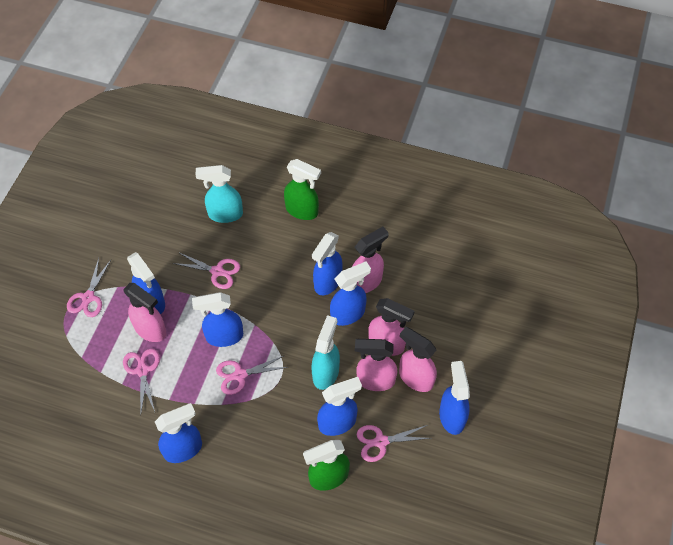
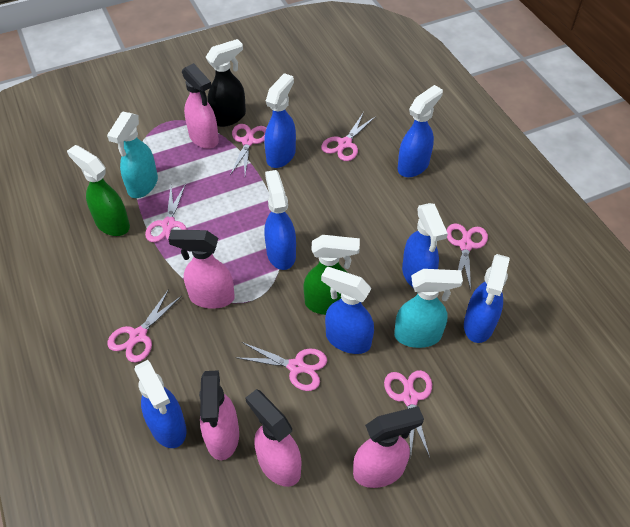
black spray bottle: none = 0 -> [206,39,246,127] = 1
pink scissors: [67,258,111,317] [123,348,160,412] [173,252,240,289] [216,355,288,395] [357,425,431,462] = 5 -> [107,289,182,363] [145,184,187,242] [230,124,266,175] [235,342,327,391] [321,112,376,161] [384,370,432,458] [446,223,488,290] = 7

